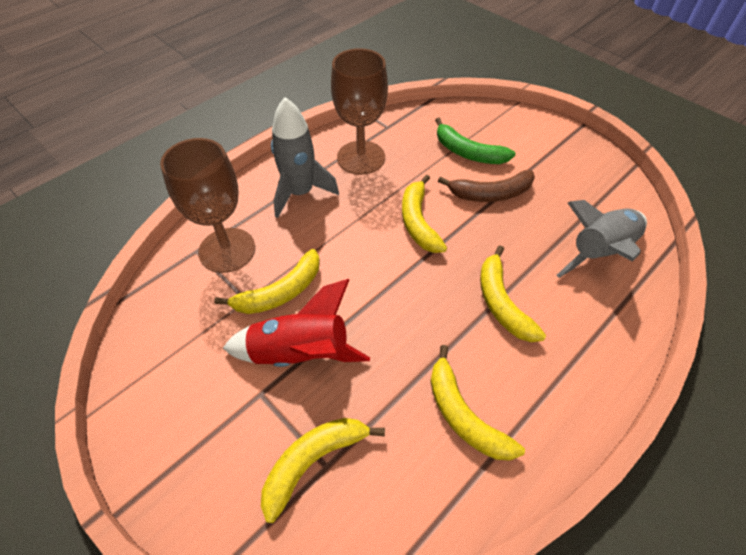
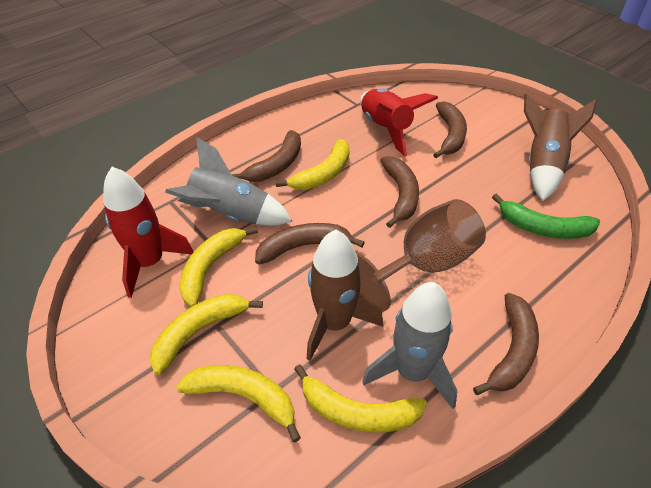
brown banana: [438,170,535,202] = 1 -> [231,130,301,182] [255,223,365,264] [380,156,419,228] [433,101,467,158] [473,293,539,395] = 5
brown goblet: [160,138,255,273] [331,48,388,175] = 2 -> [357,199,486,312] = 1
brown rocket: none = 0 -> [307,230,383,361] [524,93,597,201] = 2
red rocket: [223,279,370,367] = 1 -> [103,167,194,298] [360,88,438,156] = 2

